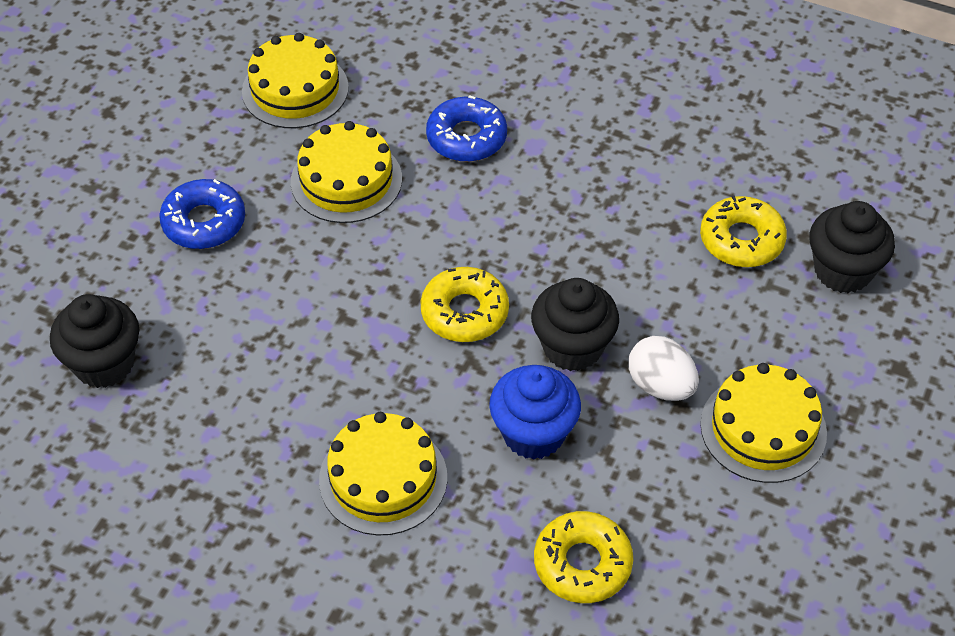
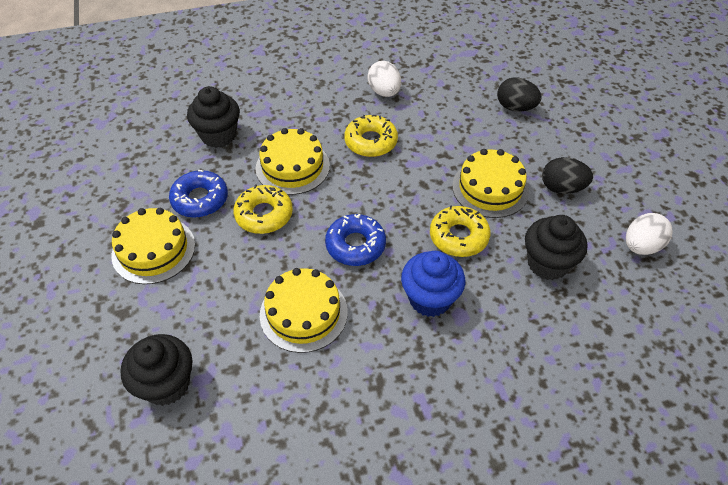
black egg: none = 0 -> [497,77,542,112] [542,157,593,194] = 2
white egg: [628,336,699,401] = 1 -> [368,61,401,97] [626,213,673,255] = 2

